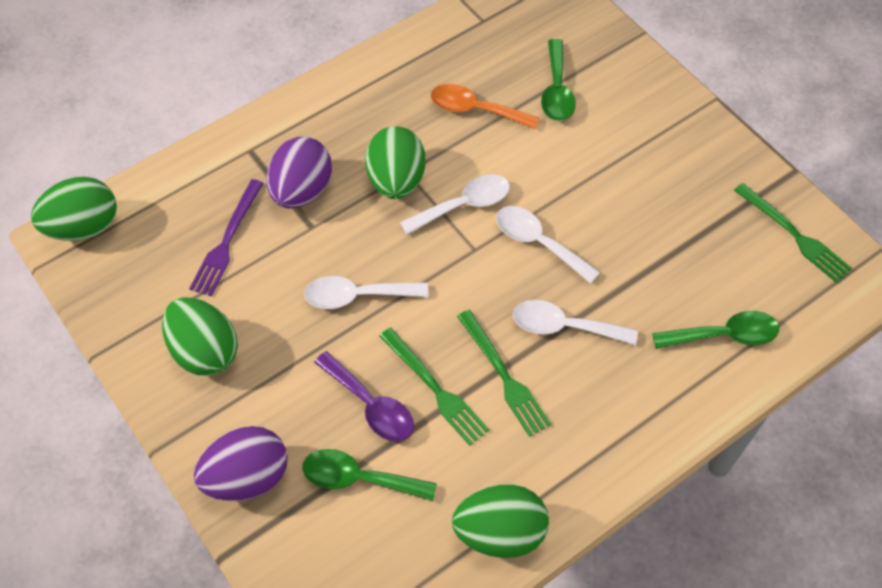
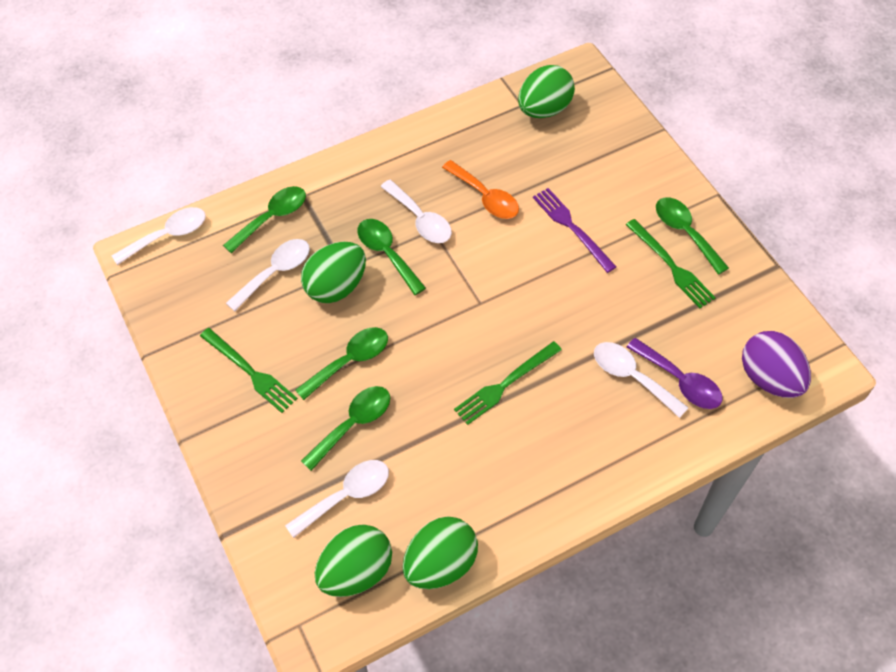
green spoon: [302,449,437,501] [541,39,576,121] [652,311,779,349] = 3 -> [223,186,306,253] [295,327,388,400] [301,386,390,471] [357,219,426,295] [656,197,729,275] = 5
purple egg: [194,426,288,501] [267,137,332,208] = 2 -> [742,331,811,398] = 1
white spoon: [304,276,429,309] [400,174,510,235] [496,206,600,284] [513,300,638,345] = 4 -> [112,207,206,265] [226,239,310,311] [285,460,389,538] [381,180,452,243] [594,342,689,418] = 5

